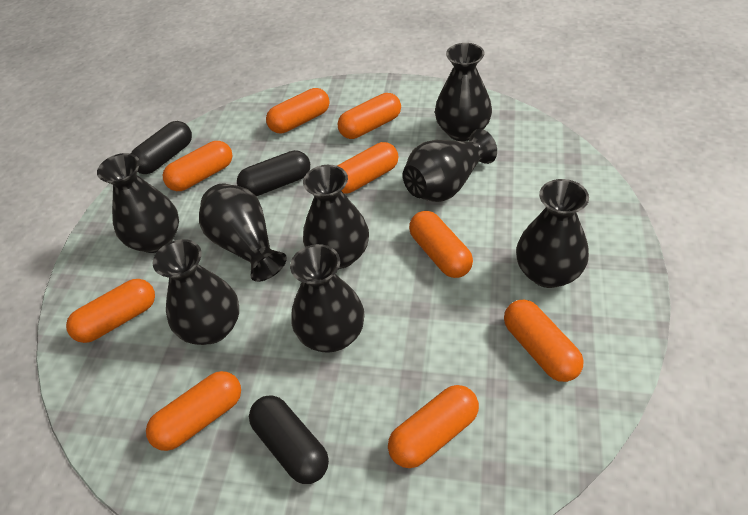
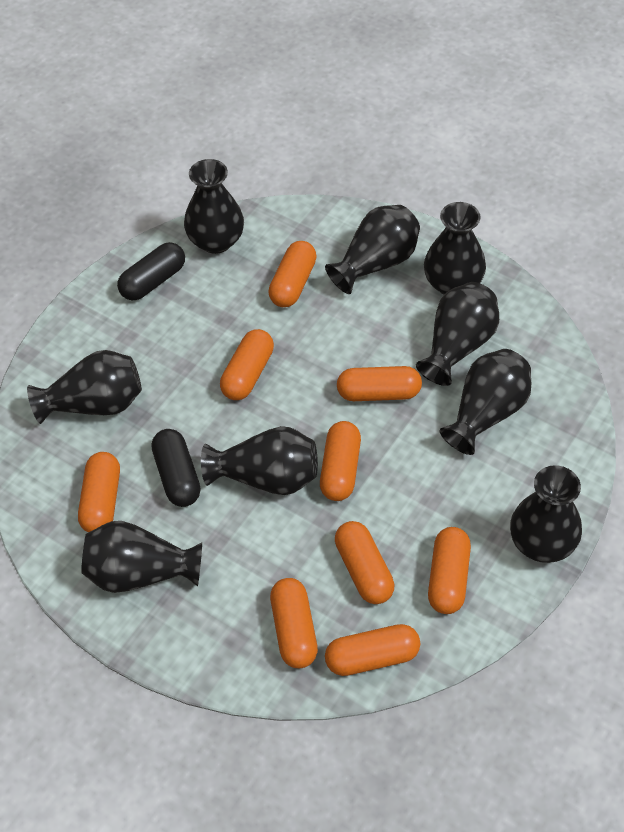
black capsule: [131,121,192,174] [237,150,310,196] [249,395,329,484] = 3 -> [117,242,185,301] [152,429,200,507] = 2
black vase: [97,153,179,253] [153,239,239,345] [199,183,287,282] [290,244,364,353] [303,165,369,269] [403,129,497,202] [435,43,492,141] [516,179,589,288] = 8 -> [27,350,142,424] [81,521,202,593] [184,159,244,254] [201,426,318,495] [325,205,420,294] [416,282,499,386] [424,202,486,295] [440,349,531,455] [510,465,582,563] = 9

